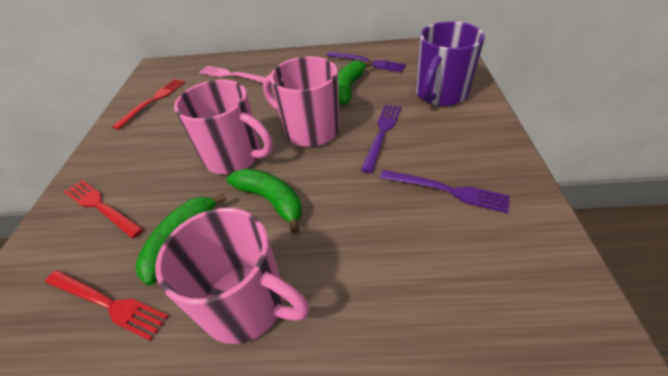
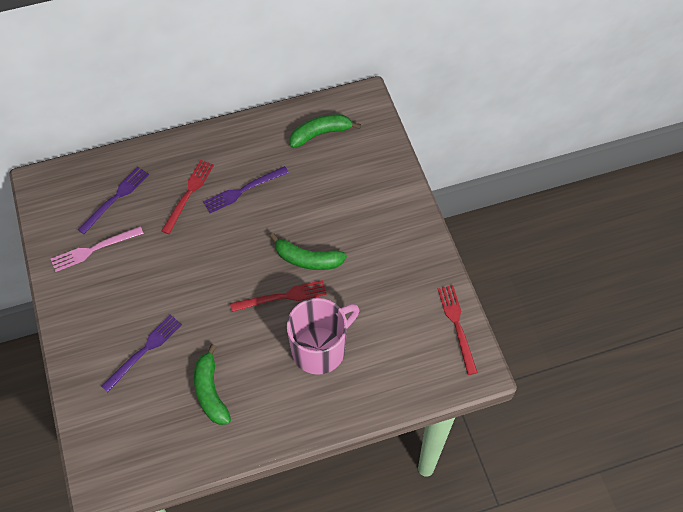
pink mug: [155,208,310,344] [174,80,273,174] [263,56,340,147] = 3 -> [287,298,359,375] = 1
purple mug: [416,21,485,106] = 1 -> none = 0

